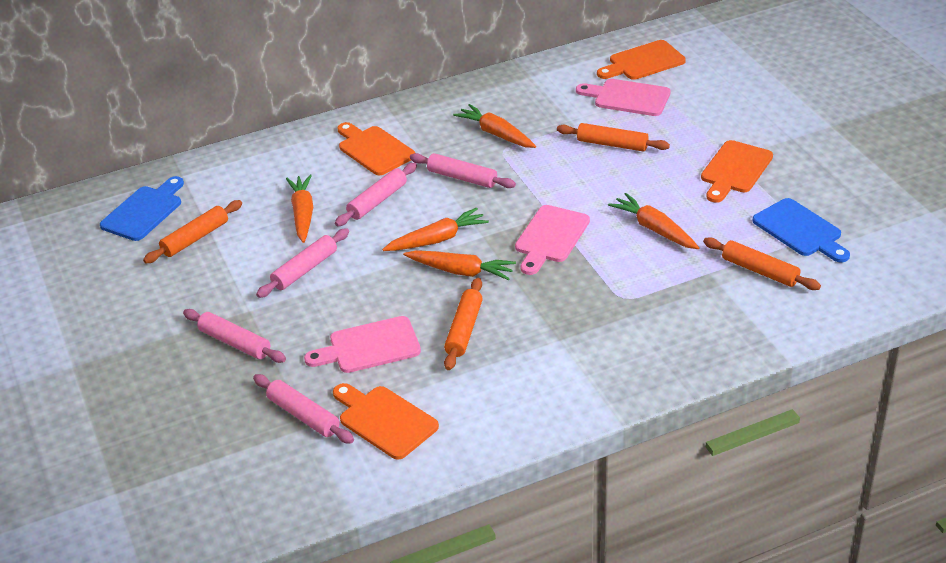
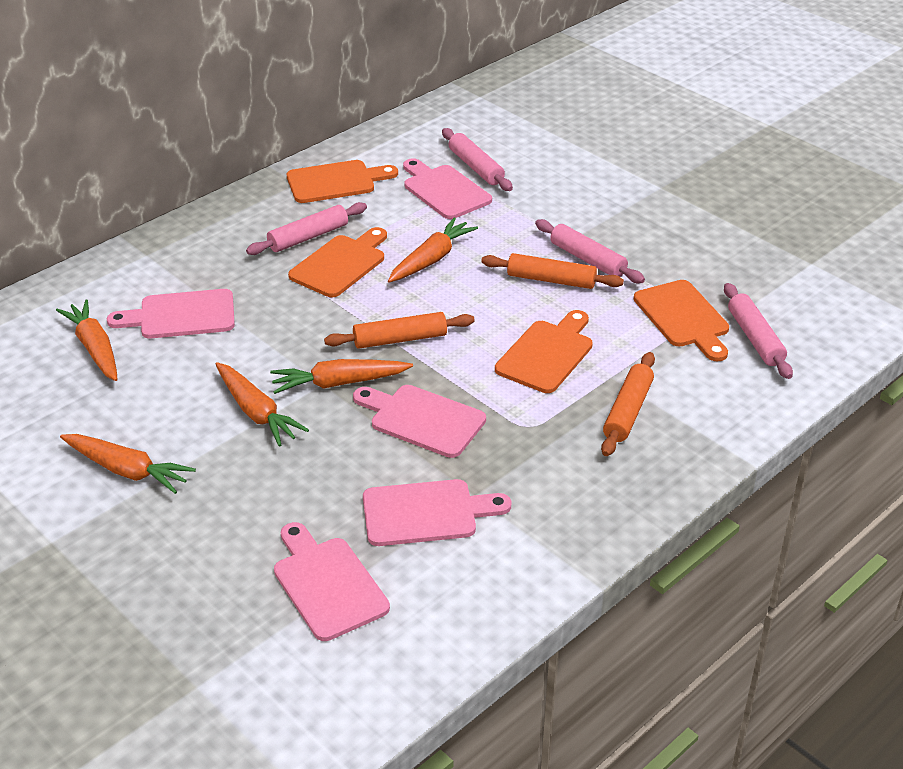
blue cutting board: [100,176,184,241] [752,198,850,263] = 2 -> none = 0
orange rolling pin: [143,200,242,263] [444,278,483,370] [557,123,670,152] [703,237,821,290] = 4 -> [324,312,475,349] [481,253,624,289] [601,352,655,456] = 3
pink cutting board: [304,316,421,373] [515,205,590,275] [576,79,671,116] = 3 -> [107,289,235,339] [274,522,390,641] [353,385,486,458] [363,479,511,546] [403,158,492,219] = 5
pink rolling pin: [183,309,286,363] [253,374,354,444] [256,228,349,298] [335,163,417,226] [410,153,516,188] = 5 -> [246,202,367,255] [442,128,513,191] [535,219,645,283] [724,283,793,379] = 4

